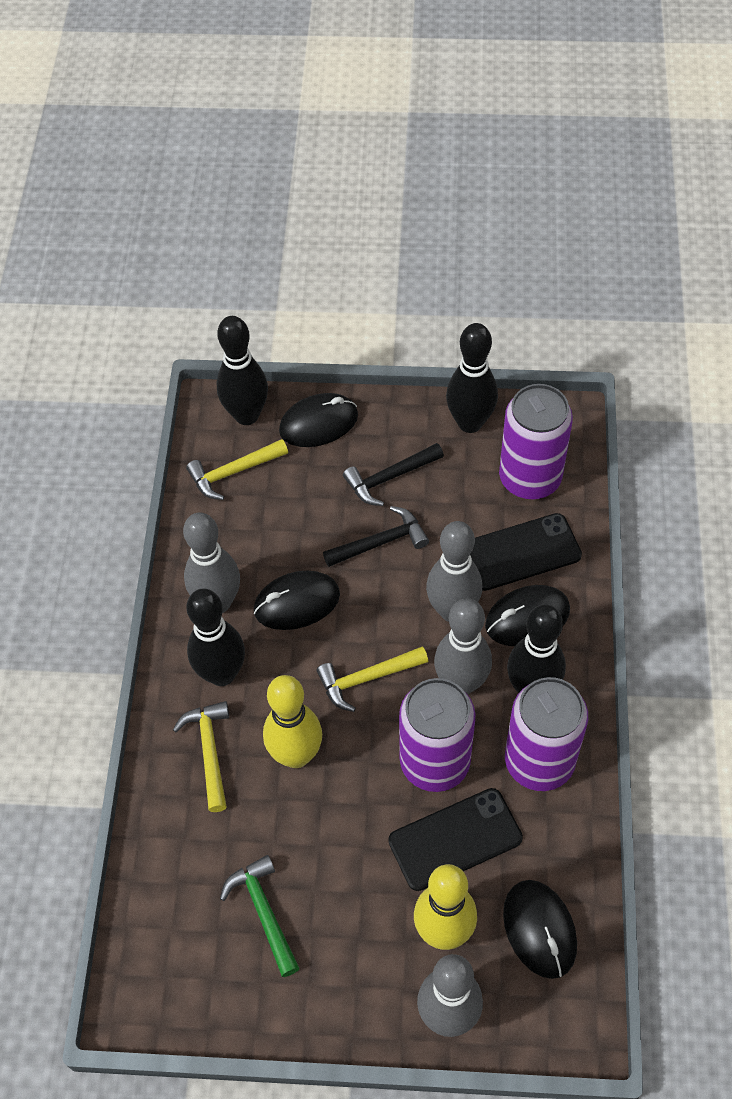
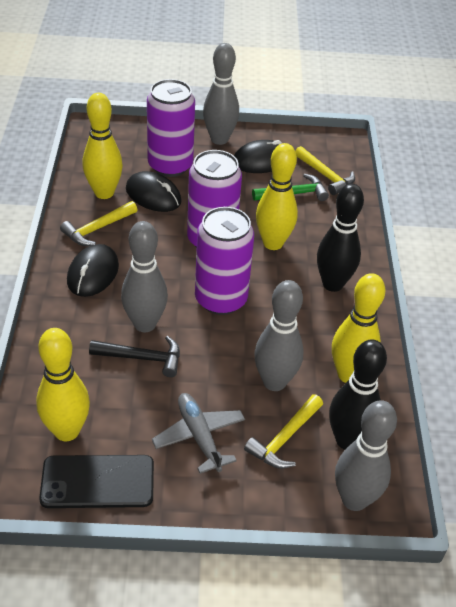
black bowling pin: [187,589,245,686] [216,316,268,425] [446,323,498,433] [507,604,566,693] = 4 -> [317,184,364,292] [329,339,387,450] = 2
black hammer: [323,506,429,567] [343,443,444,506] = 2 -> [89,336,180,377] = 1
black mouse: [254,571,340,630] [279,393,358,447] [485,585,570,646] [503,880,577,979] = 4 -> [67,244,119,297] [126,171,182,212] [234,140,282,173] = 3
black phone: [388,788,523,891] [470,513,582,591] = 2 -> [39,455,154,508] = 1
grey plane: none = 0 -> [152,393,245,474] = 1
yellow bowling pin: [263,675,322,768] [414,864,477,950] = 2 -> [36,328,90,441] [83,93,123,199] [256,143,298,250] [332,273,385,383] = 4

